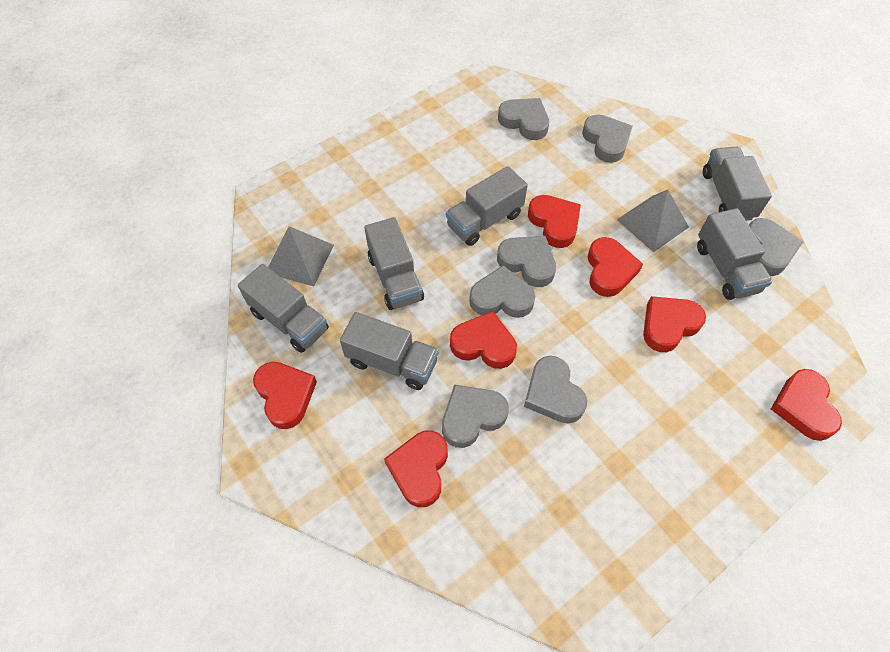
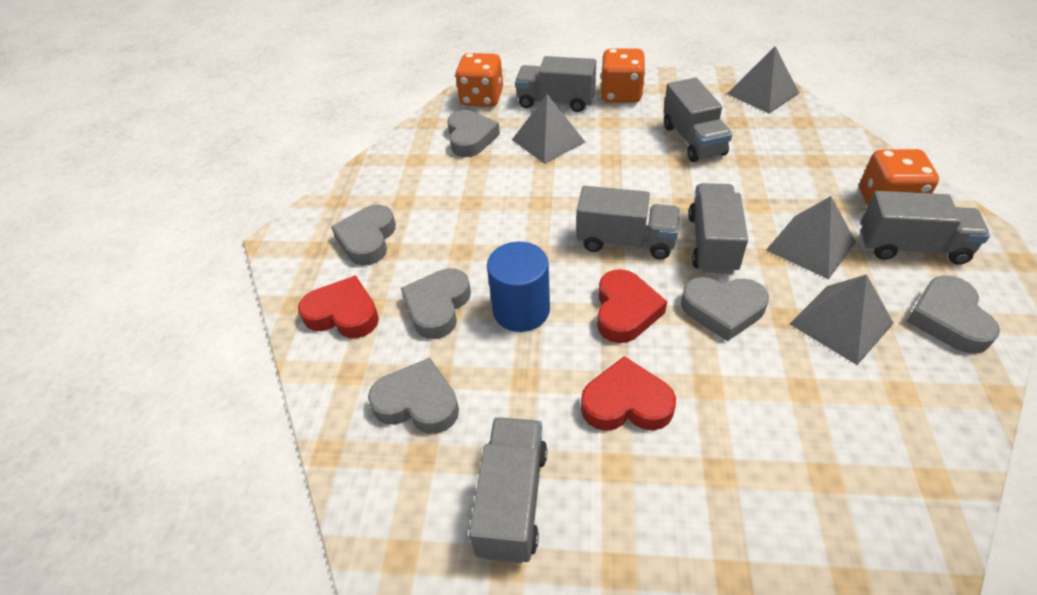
blue cylinder: none = 0 -> [487,242,550,332] = 1
grey heart: [442,385,509,448] [469,265,535,318] [497,236,556,287] [498,98,549,140] [524,356,587,424] [582,114,633,163] [749,218,803,276] = 7 -> [331,205,396,266] [368,358,459,434] [401,268,471,339] [447,110,500,157] [681,277,769,341] [907,275,1000,354] = 6
grey pyramid: [268,226,334,286] [617,190,689,252] = 2 -> [512,94,585,164] [727,46,800,113] [766,196,856,279] [790,274,894,365] = 4
orange dice: none = 0 -> [455,53,503,107] [601,49,645,103] [859,149,939,206] = 3
red heart: [253,362,317,429] [384,430,448,507] [450,311,517,369] [528,195,581,248] [588,237,643,297] [643,296,706,352] [771,369,842,441] = 7 -> [298,275,379,338] [581,356,676,431] [597,269,667,343] = 3

